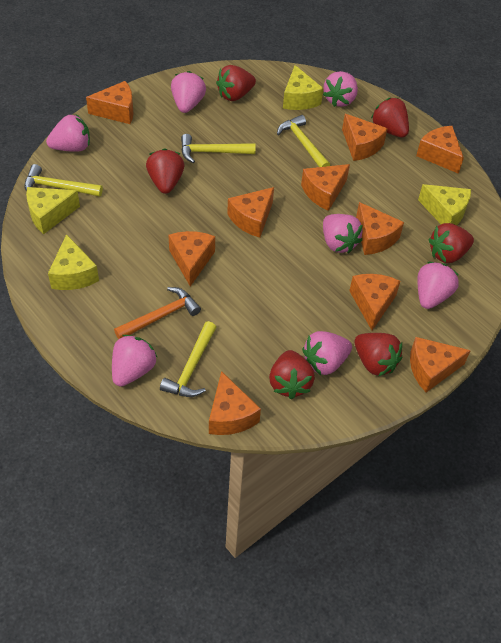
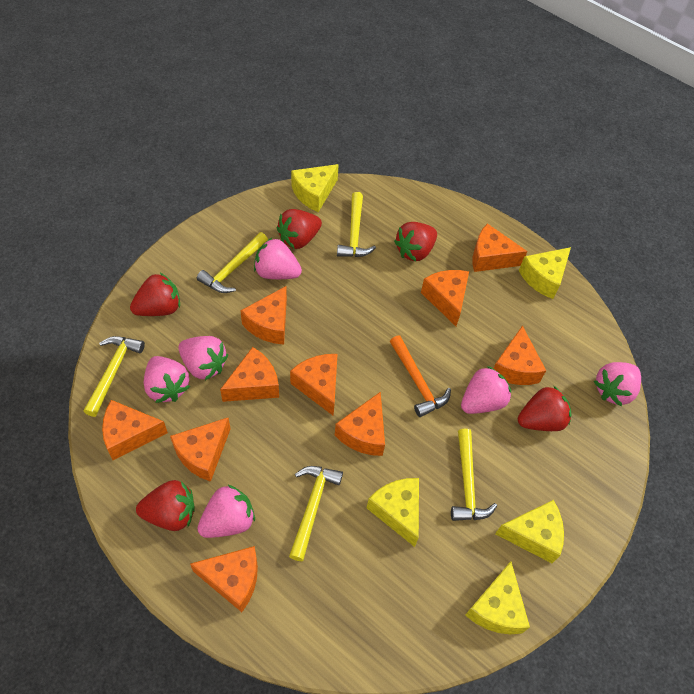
pink strawberry: [46,114,90,152] [112,335,157,387] [171,71,206,113] [302,331,352,375] [323,71,358,107] [323,214,363,253] [417,262,459,309] = 7 -> [144,356,190,403] [178,336,228,380] [197,484,255,538] [254,238,302,279] [461,366,511,414] [594,362,641,407] = 6
red strawberry: [146,148,184,194] [216,65,256,101] [269,350,315,399] [354,333,402,376] [371,98,409,137] [428,223,474,263] = 6 -> [130,273,180,316] [136,480,195,531] [277,209,322,249] [394,222,437,261] [518,386,571,431] = 5
yellow cheese: [26,187,80,234] [48,234,99,290] [283,65,324,110] [418,184,471,225] = 4 -> [291,164,339,212] [367,478,419,547] [465,561,530,634] [495,500,564,563] [519,247,571,299] = 5
yellow hammer: [24,164,103,197] [160,321,216,397] [181,134,256,163] [277,115,330,167] = 4 -> [83,336,145,417] [197,232,268,293] [289,466,343,561] [337,192,376,257] [451,429,497,521] = 5

